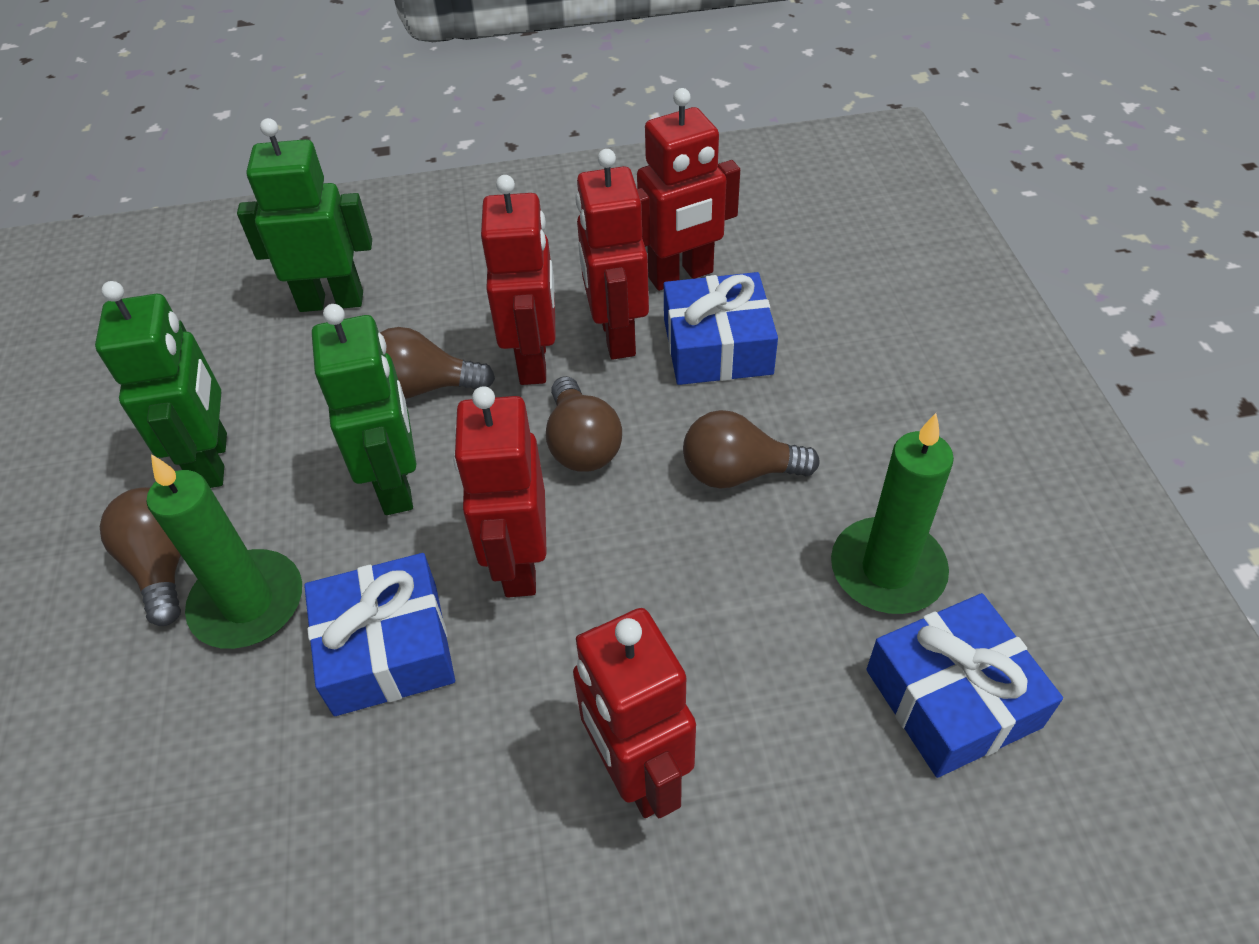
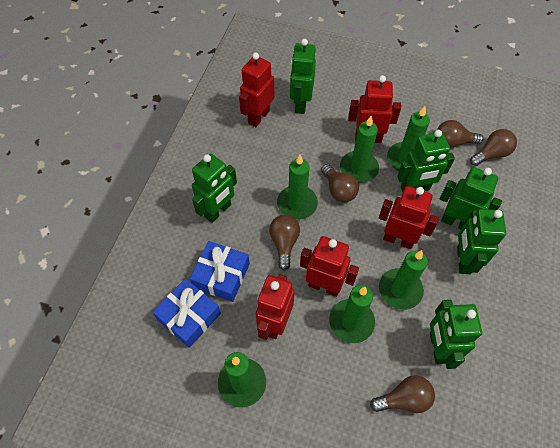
blue gift: [304,553,455,716] [664,272,778,385] [866,593,1063,778] = 3 -> [152,279,221,348] [190,241,250,302] = 2
brown light bulb: [100,487,181,626] [380,327,495,398] [546,376,622,472] [683,410,820,489] = 4 -> [269,215,300,271] [321,164,359,202] [370,375,435,413] [437,120,483,148] [470,129,517,166] = 5
green candle: [147,454,302,649] [831,413,954,614] = 2 -> [218,352,266,407] [277,155,318,220] [329,285,375,343] [340,116,379,183] [379,250,428,310] [387,106,430,171] = 6
green robot: [95,281,227,488] [237,118,372,312] [312,304,416,515] = 3 -> [192,154,237,223] [290,39,316,114] [397,130,455,192] [430,300,482,369] [440,167,502,229] [457,209,506,274] = 6

